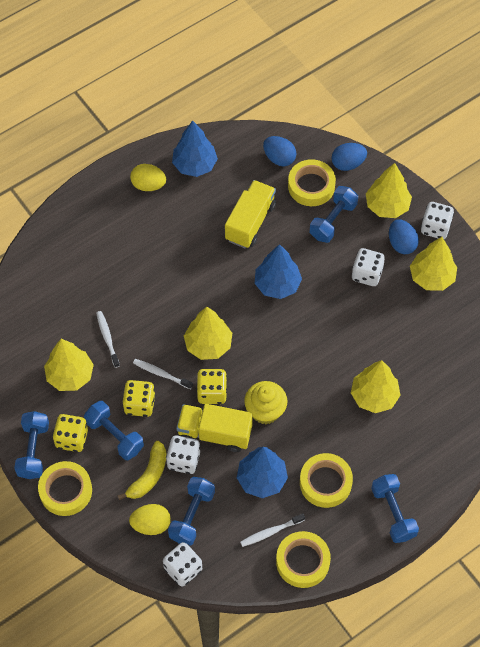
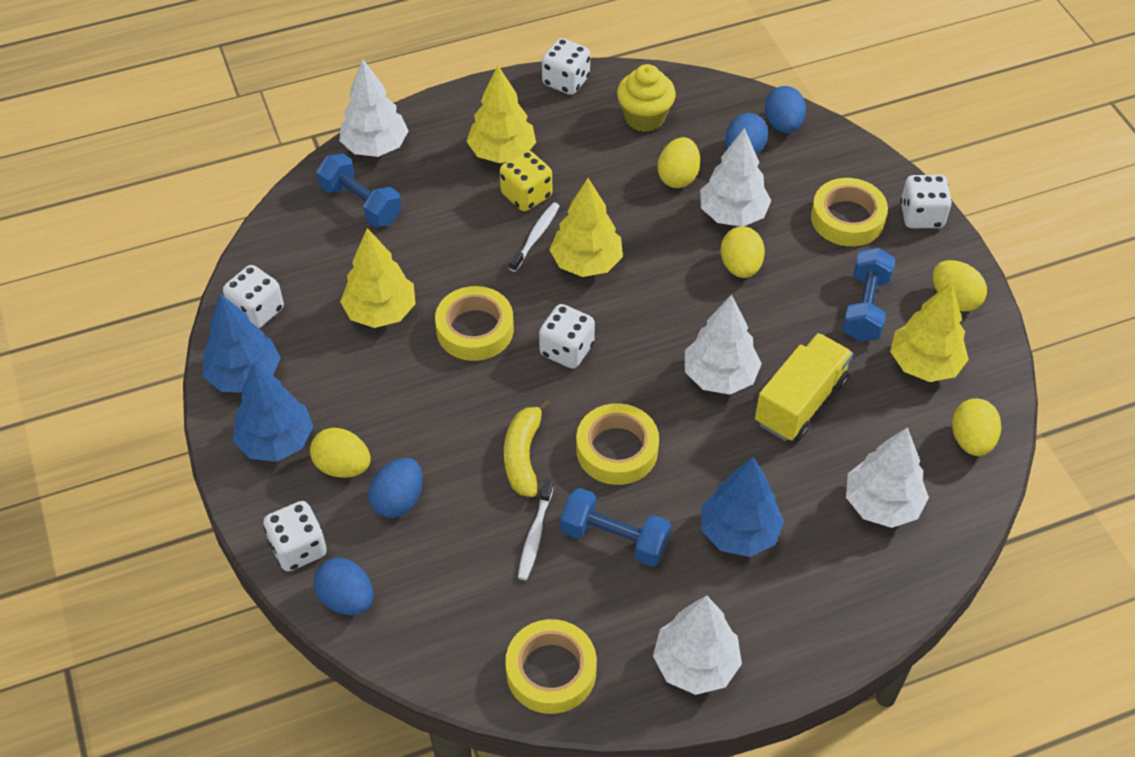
blue dumbbell: [14,411,49,479] [84,401,144,460] [168,477,215,546] [309,186,358,243] [371,474,419,543] = 5 -> [316,153,402,227] [560,488,671,567] [842,248,896,342] = 3
blue egg: [263,136,296,166] [331,143,367,171] [389,219,419,254] = 3 -> [314,558,373,615] [368,458,423,518] [725,113,768,155] [765,86,806,133] = 4
white dice: [163,542,202,586] [166,435,200,474] [351,248,385,286] [421,202,454,239] = 4 -> [223,265,284,328] [263,501,327,571] [539,304,595,369] [542,38,590,95] [900,175,952,228] = 5
white toothbrush: [96,311,120,368] [133,359,193,389] [240,513,305,547] = 3 -> [509,202,559,272] [518,479,553,580] = 2
white tree: none = 0 -> [340,59,408,157] [653,595,742,695] [685,294,762,395] [700,128,772,227] [846,427,929,528] = 5
yellow dice: [52,414,88,452] [123,380,156,417] [196,369,227,404] = 3 -> [500,151,552,211] = 1
yellow egg: [129,504,171,535] [130,164,166,191] = 2 -> [310,428,371,478] [658,137,700,188] [720,227,765,278] [933,260,987,312] [952,398,1001,456] = 5
yellow tree: [44,339,94,391] [184,307,232,360] [351,360,401,413] [366,163,412,218] [410,237,457,291] = 5 -> [340,228,416,328] [466,66,536,163] [550,178,623,277] [890,282,969,382] = 4
yellow truck: [176,404,253,452] [225,180,276,248] = 2 -> [755,333,853,441] = 1

